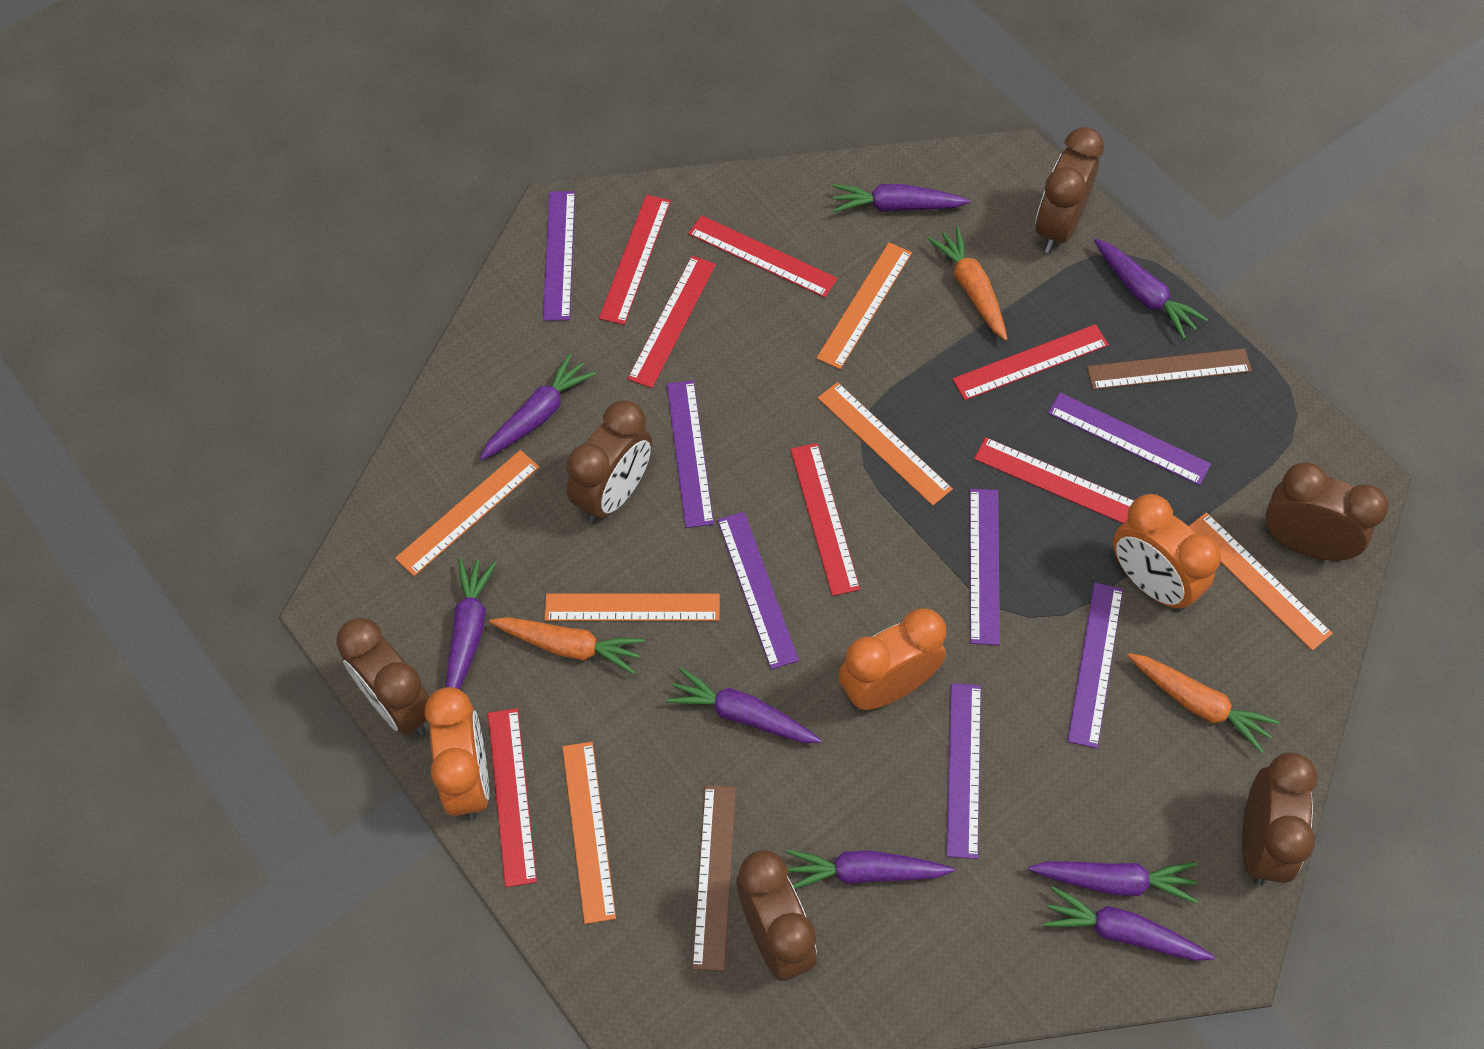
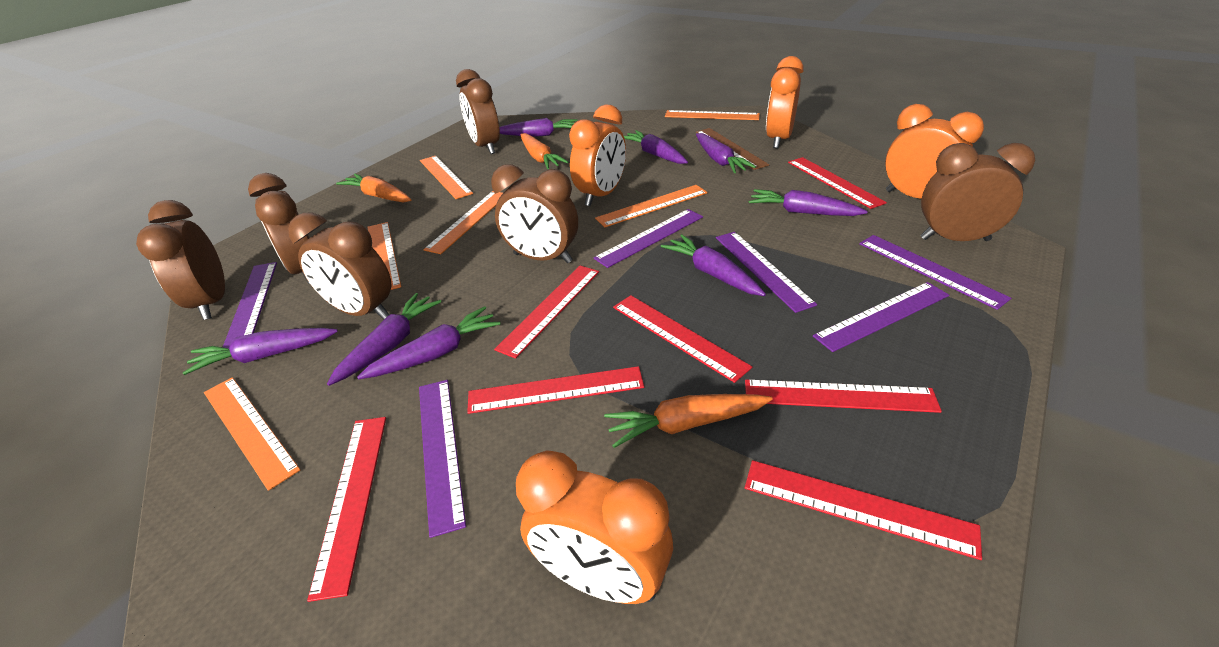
brown ruler: [692,785,736,971] [1087,348,1252,390] = 2 -> [696,128,769,170] = 1
orange clock: [425,687,489,820] [838,609,946,710] [1113,494,1221,611] = 3 -> [516,450,673,604] [569,104,626,206] [766,56,804,148] [885,104,984,199] = 4
purple ruler: [543,191,575,321] [667,381,714,528] [717,512,799,669] [946,683,981,859] [970,489,1000,645] [1048,393,1211,485] [1067,583,1123,749] = 7 -> [223,262,277,348] [419,380,466,538] [593,209,703,268] [716,232,817,313] [813,282,949,352] [859,235,1011,310] = 6

